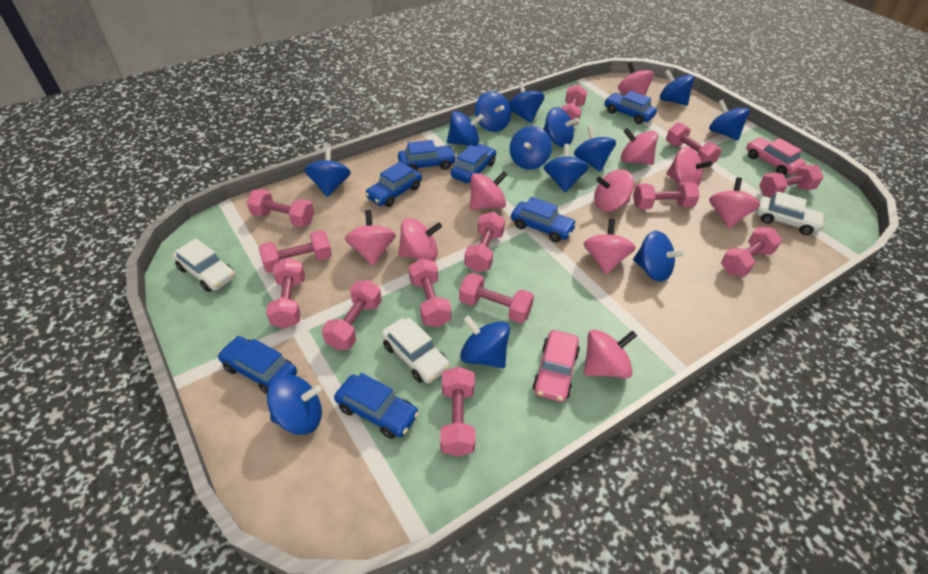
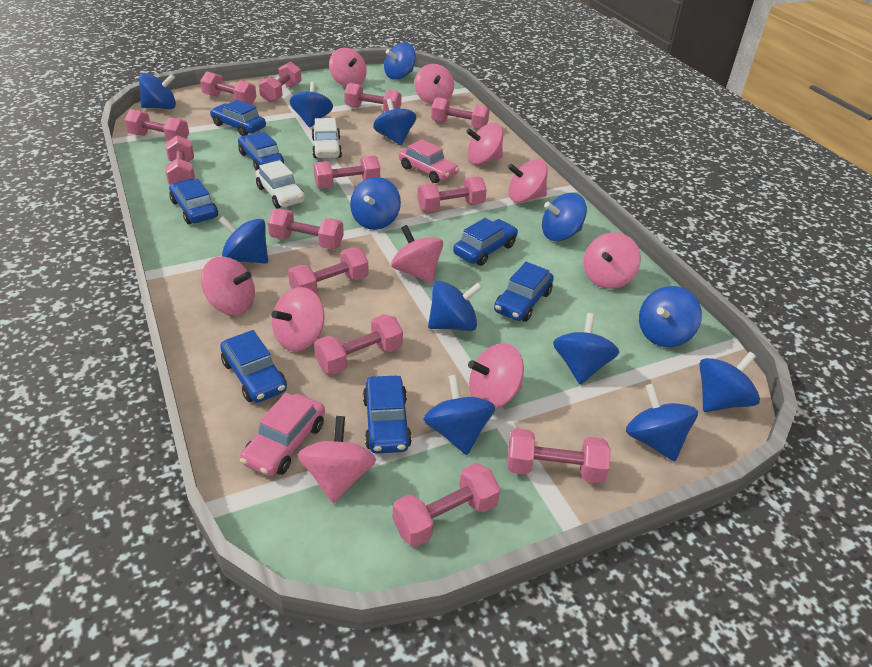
white car: [172,238,235,292] [381,318,450,383] [756,191,825,235] = 3 -> [255,160,305,208] [312,118,342,158] = 2

